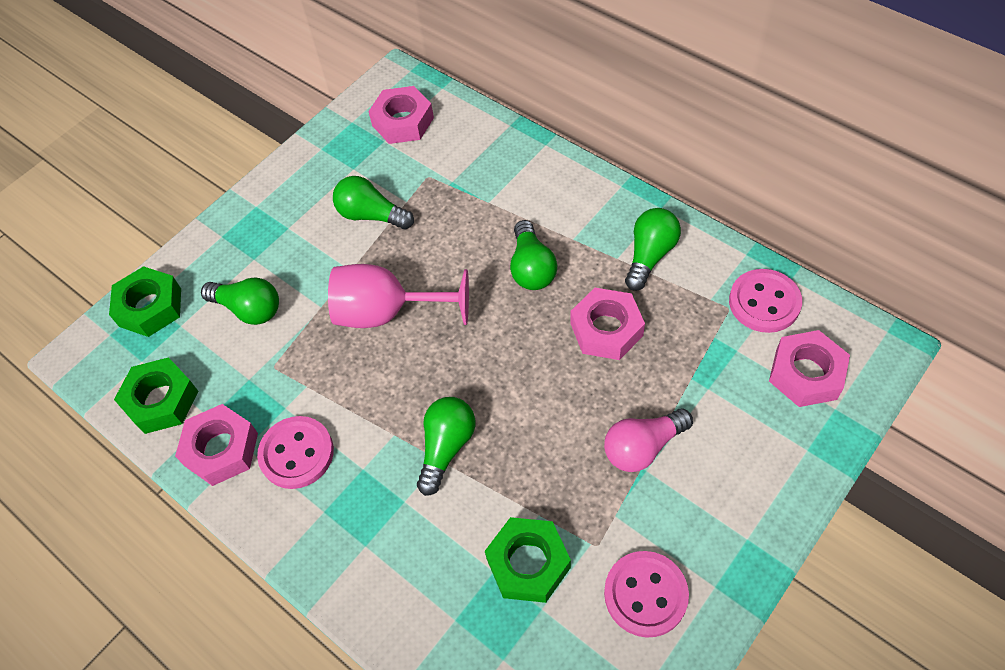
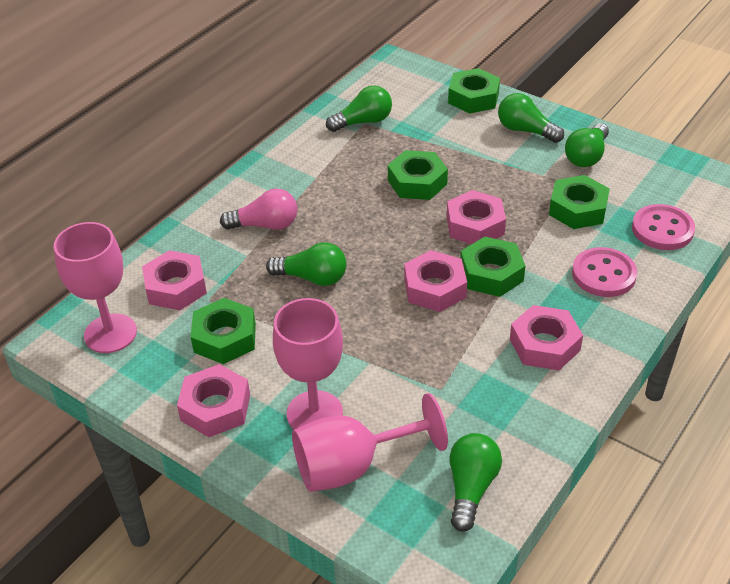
green nut: [109,266,181,337] [114,357,198,434] [485,517,571,603] = 3 -> [191,298,256,364] [388,150,448,200] [448,68,500,114] [460,237,525,297] [549,175,610,229] = 5
pink button: [257,416,334,489] [604,551,689,638] [729,269,802,333] = 3 -> [572,247,637,297] [632,204,695,250] = 2
pink goblet: [328,264,469,328] = 1 -> [54,222,137,353] [273,298,343,429] [292,393,448,492] = 3
pink nut: [175,404,258,486] [368,86,434,144] [570,288,645,360] [769,330,850,407] = 4 -> [142,250,207,310] [177,364,250,437] [404,250,467,312] [447,190,506,244] [510,305,583,371] = 5

